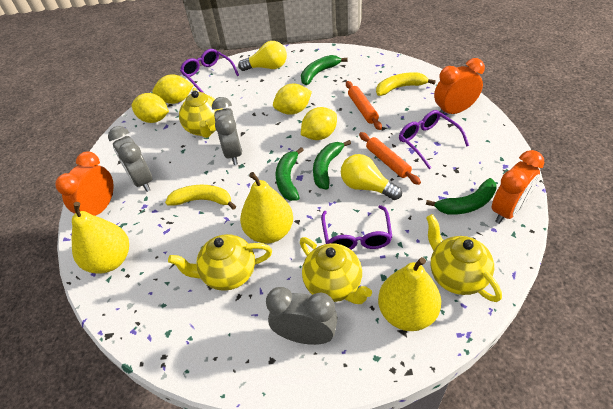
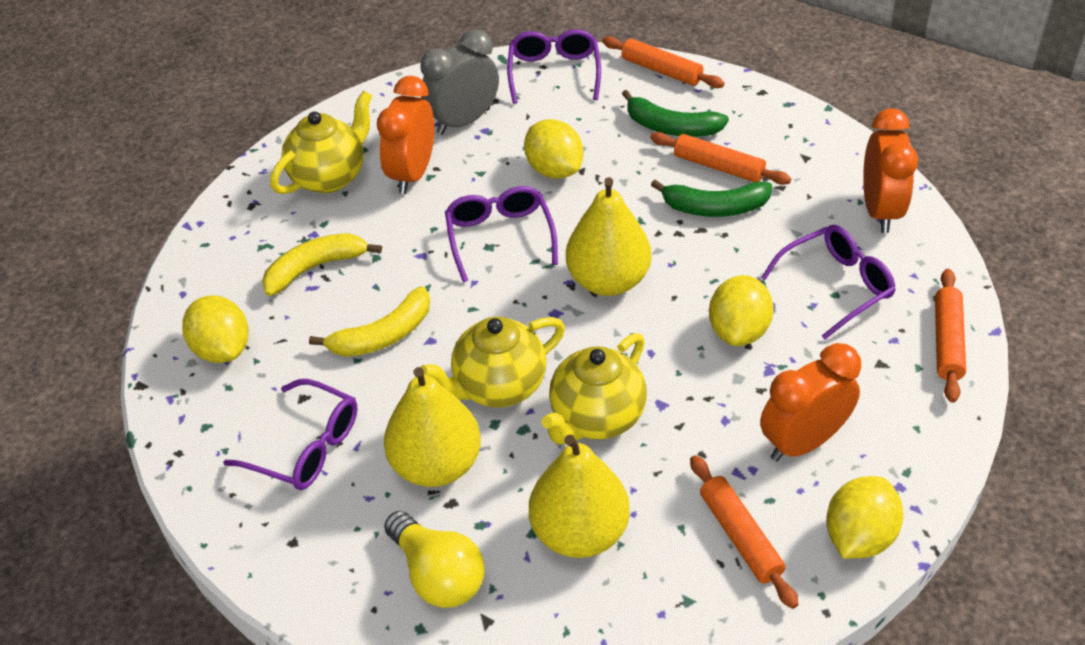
green banana: [275,147,304,201] [301,55,348,85] [313,140,351,190] [426,178,497,215] = 4 -> [622,90,729,137] [651,180,772,217] = 2
grey clock: [108,126,152,192] [212,97,242,165] [266,287,338,345] = 3 -> [420,29,499,135] = 1
orange rolling pin: [346,81,382,130] [359,132,421,185] = 2 -> [602,36,725,88] [650,132,791,185] [690,455,798,609] [935,269,966,403] = 4
purple glasses: [180,49,239,93] [321,205,392,250] [399,110,469,169] = 3 -> [223,379,358,490] [445,186,558,282] [507,29,601,104] [761,225,896,339] = 4
yellow light bulb: [238,41,287,71] [341,154,402,200] = 2 -> [384,511,485,608] = 1
yellow teapot: [168,234,272,291] [179,88,223,138] [300,237,372,304] [426,214,502,302] = 4 -> [270,91,372,194] [421,316,565,407] [542,333,647,445] = 3

